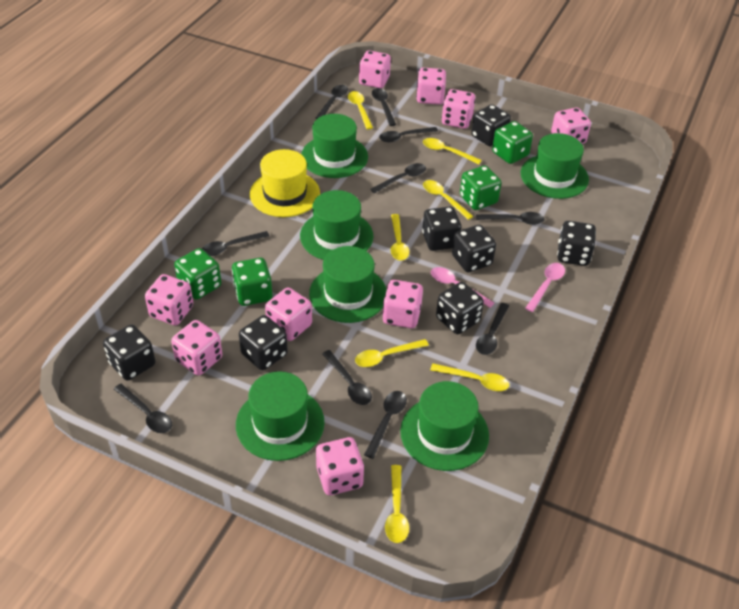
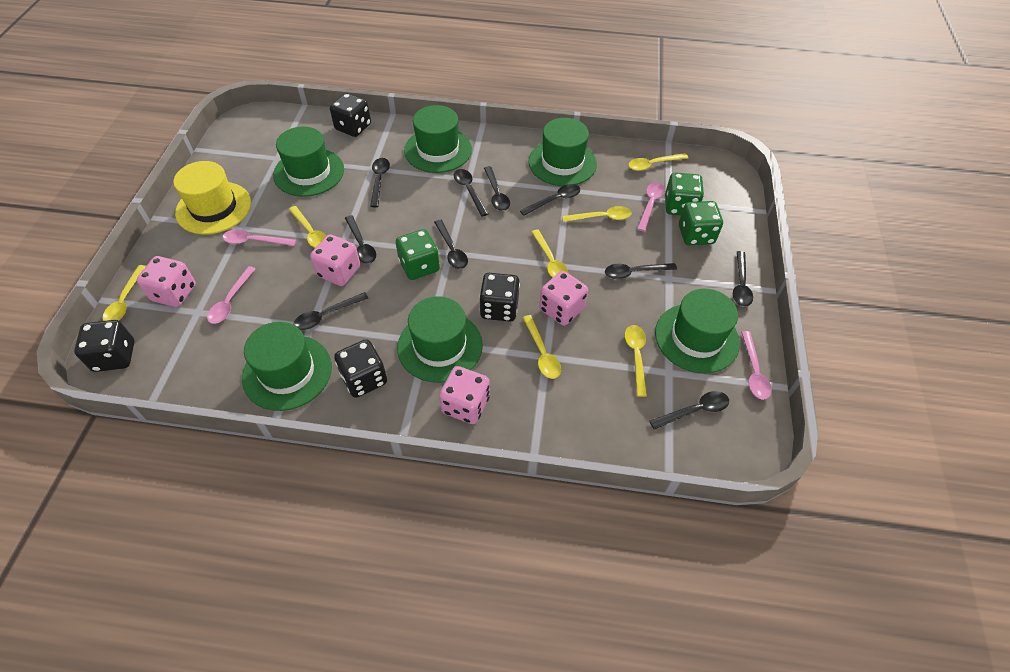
black dice: [103,324,155,381] [239,315,288,370] [422,206,462,251] [436,282,484,334] [452,225,496,272] [471,104,511,147] [557,221,596,266] = 7 -> [74,320,134,372] [330,93,371,137] [334,339,387,398] [479,273,520,322] = 4
green dice: [174,248,221,299] [232,258,272,306] [460,165,501,210] [492,121,533,164] = 4 -> [396,229,440,280] [665,172,704,215] [679,201,723,245] = 3
pink dice: [145,274,193,326] [171,320,222,376] [265,288,312,341] [316,437,364,495] [359,50,391,88] [382,280,423,328] [416,68,446,105] [442,89,475,129] [551,108,591,144] = 9 -> [137,256,196,307] [310,234,360,286] [439,366,490,424] [539,271,588,326] = 4
pink spoon: [431,267,494,308] [525,263,565,312] = 2 -> [207,266,256,324] [223,229,296,246] [637,182,665,231] [741,331,772,400] = 4

